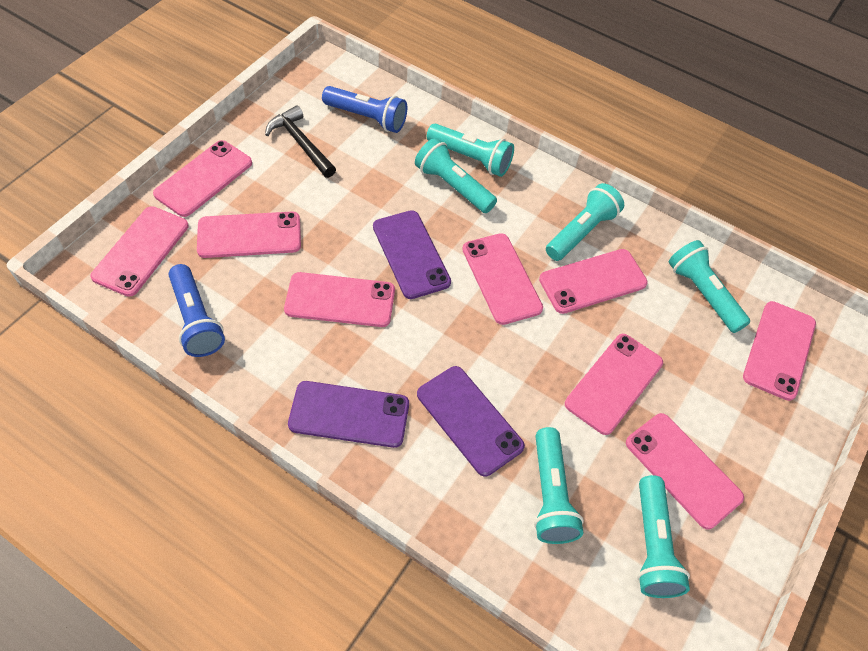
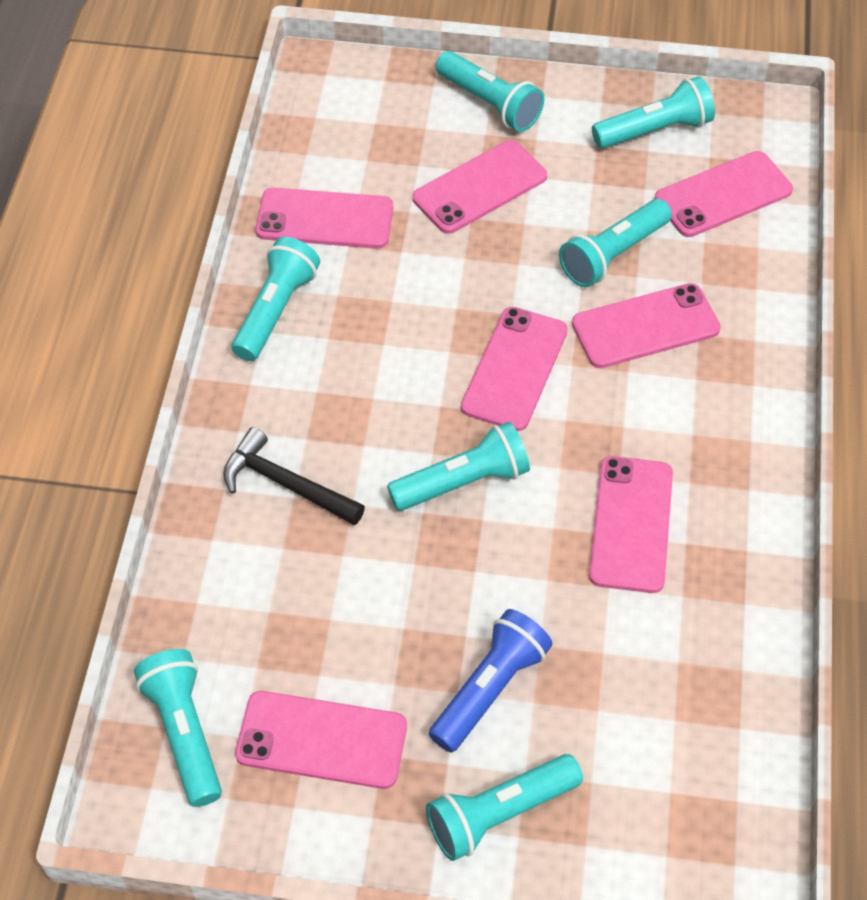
blue flashlight: [168,264,225,357] [322,86,407,133] = 2 -> [429,609,552,752] = 1
pink phone: [90,206,189,297] [153,140,252,217] [197,212,301,258] [284,272,395,327] [462,233,543,325] [539,249,648,314] [565,334,663,435] [626,413,744,530] [743,301,816,401] = 9 -> [235,691,407,789] [255,188,393,248] [412,140,547,234] [461,307,568,431] [572,283,721,368] [589,456,673,593] [655,151,793,237] = 7
purple phone: [288,381,409,448] [373,210,451,299] [417,366,525,477] = 3 -> none = 0
turquoise flashlight: [415,138,497,213] [427,123,514,177] [534,427,584,544] [546,183,624,261] [637,475,690,598] [669,240,750,333] = 6 -> [134,649,222,807] [232,237,320,361] [387,422,530,511] [426,754,583,861] [436,51,544,132] [559,199,672,287] [592,76,715,149] = 7

